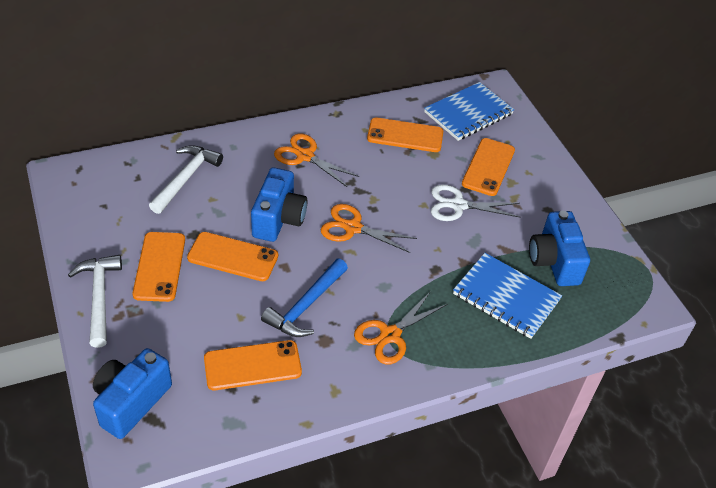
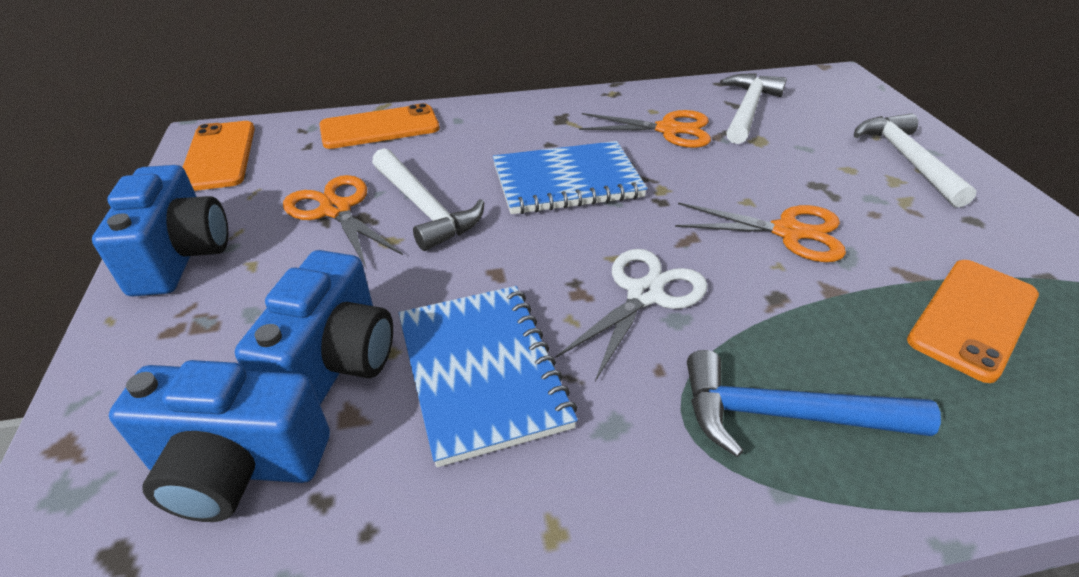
orange phone: [132,232,185,302] [187,232,278,281] [204,340,302,390] [367,117,443,152] [462,138,515,196] = 5 -> [183,121,255,191] [319,103,440,149] [907,260,1039,383] = 3
white hammer: [68,255,122,348] [149,145,223,214] = 2 -> [372,148,485,251] [720,73,787,144] [854,114,977,207] = 3

